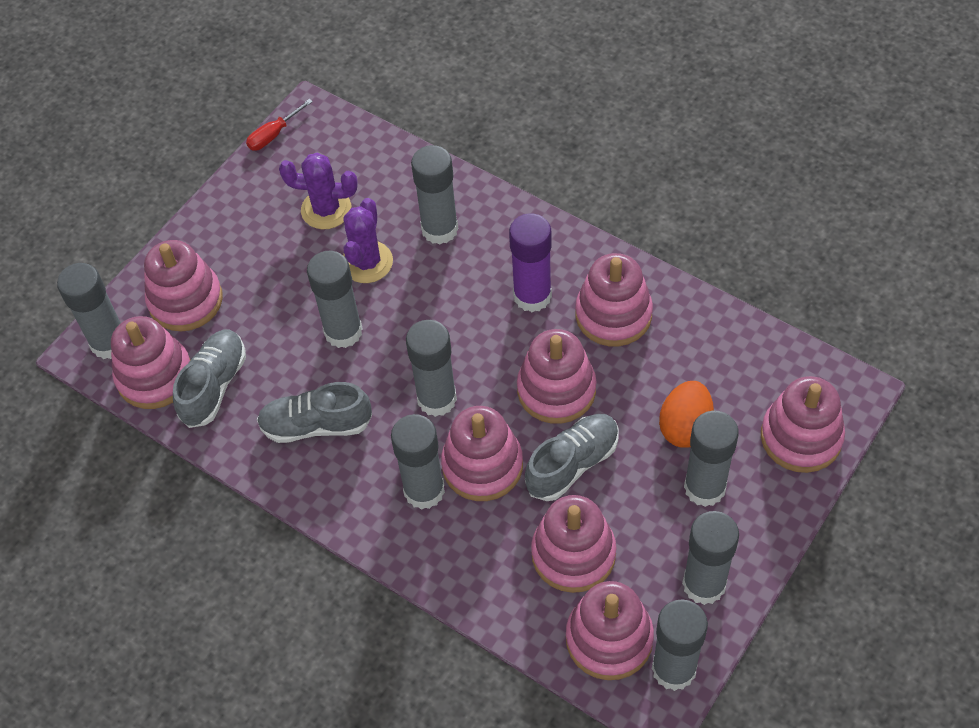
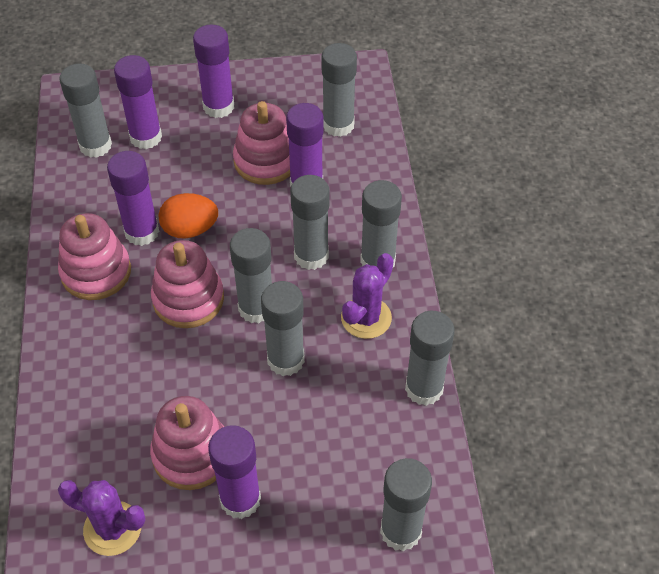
grey shoe: [173,330,246,428] [257,382,372,443] [525,414,619,501] = 3 -> none = 0
pink stacking toy: [111,316,191,409] [144,240,223,331] [441,406,523,501] [517,329,597,424] [531,495,617,593] [566,581,654,680] [575,253,653,346] [761,376,845,473] = 8 -> [58,213,131,300] [150,396,224,490] [151,240,224,328] [233,101,290,185] = 4
purple glue stick: [509,213,552,312] = 1 -> [107,151,159,246] [114,55,162,149] [193,25,234,118] [208,425,261,519] [286,103,323,187] = 5
red screwdriver: [246,99,313,150] = 1 -> none = 0

